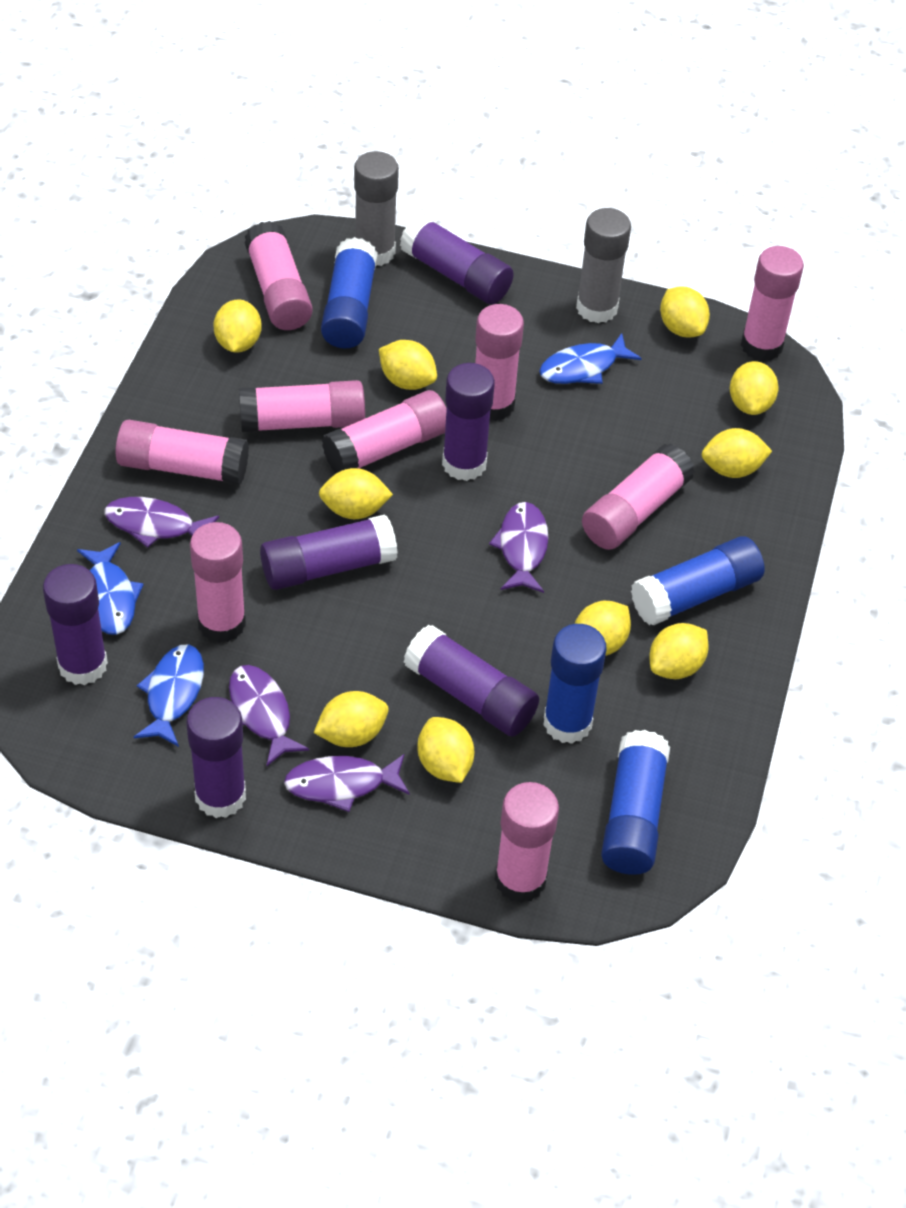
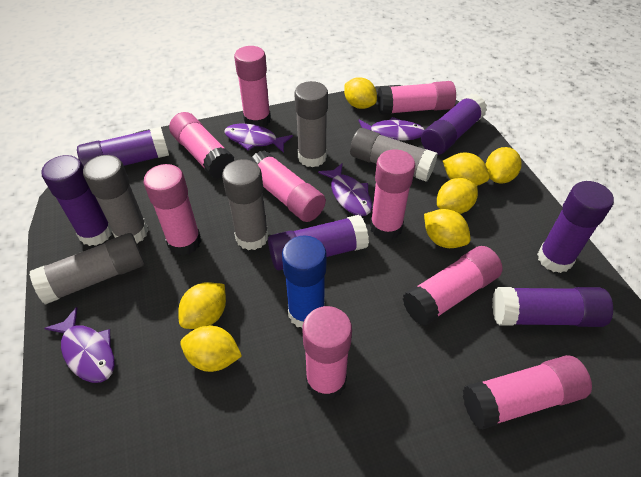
blue fish: [77,542,144,635] [134,644,204,747] [539,333,642,384] = 3 -> none = 0
blue glue stick: [321,237,378,348] [543,624,607,744] [601,730,670,875] [631,536,765,626] = 4 -> [282,235,327,328] = 1
grey glue stick: [354,151,399,266] [576,208,631,323] = 2 -> [29,233,144,305] [83,155,148,244] [222,159,269,250] [294,81,328,168] [350,128,438,181] = 5
yellow lemon: [213,300,262,353] [314,691,389,747] [319,468,393,519] [379,340,437,390] [417,717,474,783] [575,601,631,656] [649,623,709,679] [660,286,710,337] [702,428,772,478] [730,361,779,415] = 10 -> [178,282,226,329] [180,326,242,372] [344,77,377,109] [424,209,471,248] [437,178,478,214] [443,153,490,186] [486,147,521,183] = 7

